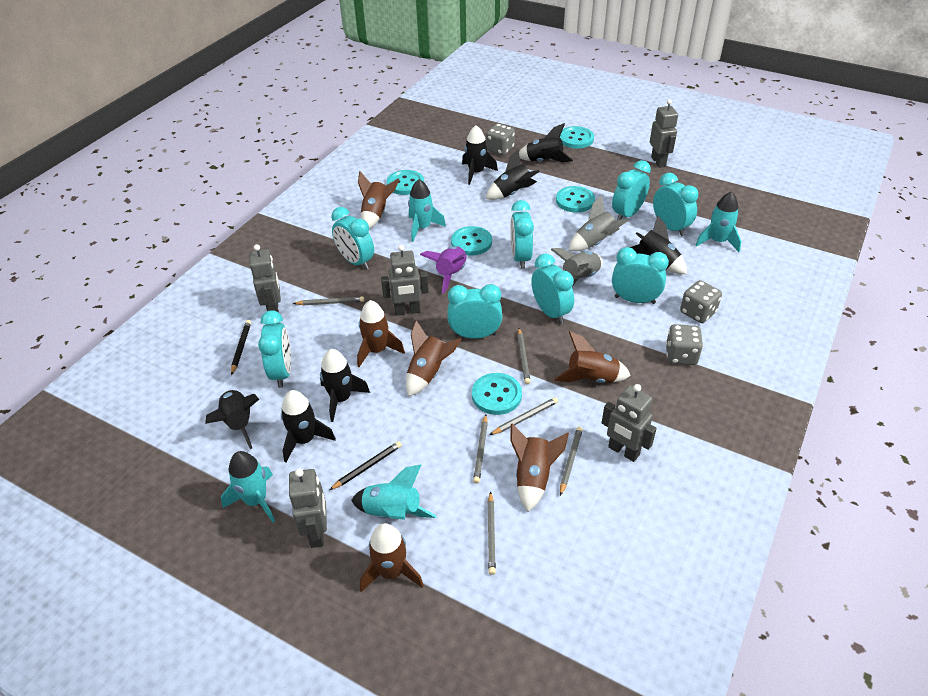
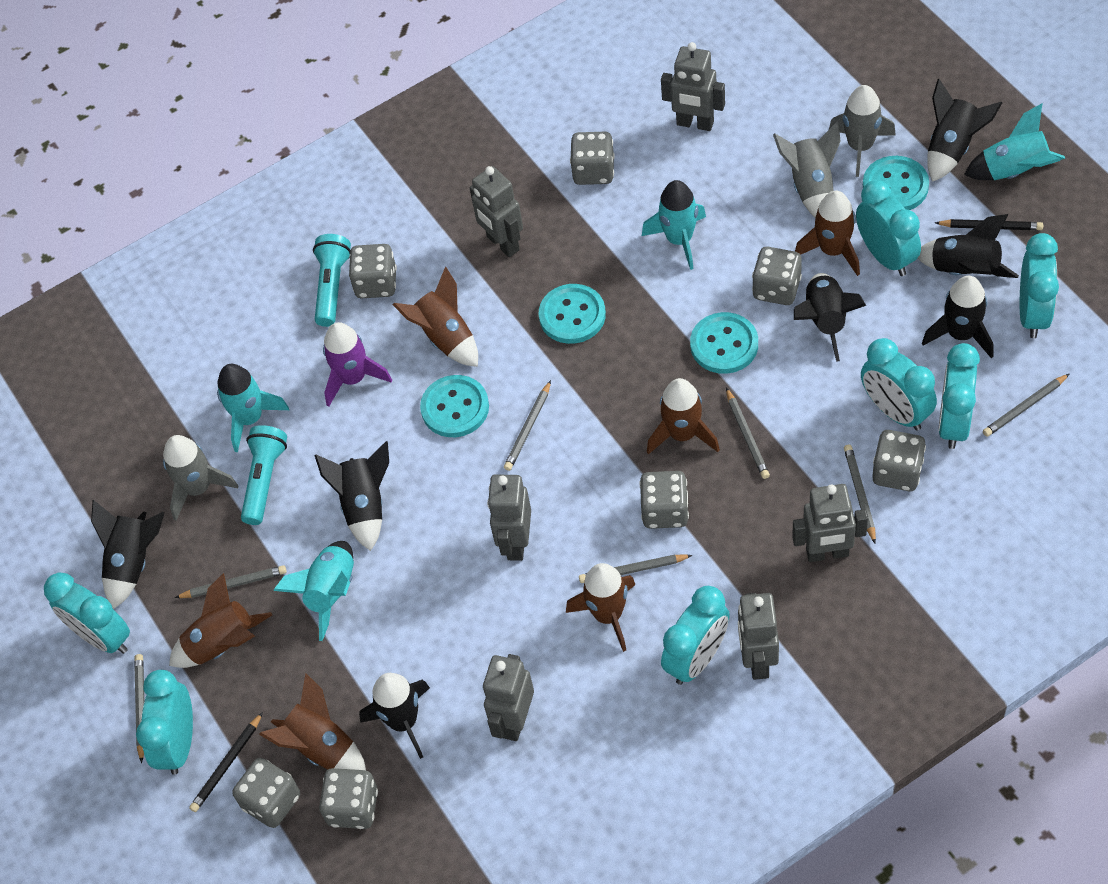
grey dice: [486,124,515,156] [666,324,703,365] [680,280,722,323] = 3 -> [232,758,300,828] [319,768,378,829] [349,244,397,298] [570,132,615,185] [639,471,689,529] [752,247,802,305] [872,430,926,491] = 7
grey pencil: [293,297,364,305] [473,414,488,484] [487,491,496,575] [490,397,558,435] [517,328,531,384] [560,427,583,496] = 6 -> [134,654,144,763] [175,565,286,598] [504,380,551,471] [579,555,693,583] [726,388,770,479] [844,444,876,544] [983,374,1069,437] = 7
grey robot: [249,244,281,312] [289,468,327,548] [381,245,429,316] [602,384,657,462] [650,99,678,168] = 5 -> [469,166,523,257] [483,654,534,741] [487,474,531,561] [661,42,725,131] [738,593,779,680] [792,484,868,562] = 6
grey rocket: [551,248,603,285] [569,195,629,251] = 2 -> [163,435,238,521] [773,121,841,218] [829,85,896,177] = 3
turquoise button: [387,170,424,195] [451,226,492,256] [472,373,522,415] [556,186,595,213] [560,126,594,148] = 5 -> [420,375,489,437] [539,284,606,344] [690,312,758,374] [863,156,929,210] = 4
turquoise clock: [258,310,291,388] [331,207,374,270] [448,284,502,339] [511,200,534,269] [531,254,574,324] [612,160,651,220] [612,247,669,304] [653,173,698,236] = 8 -> [44,573,130,654] [136,670,193,775] [661,586,730,685] [856,180,921,276] [861,338,937,431] [938,343,980,449] [1020,233,1059,338] = 7
turquoise flashlight: none = 0 -> [241,425,287,525] [313,234,351,327] = 2

